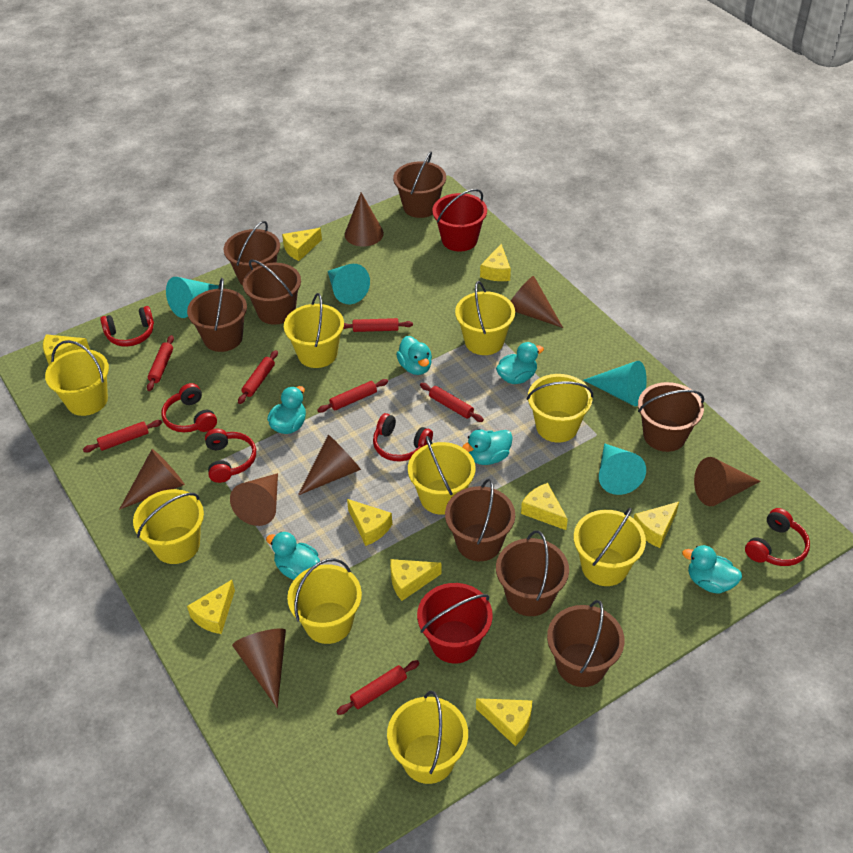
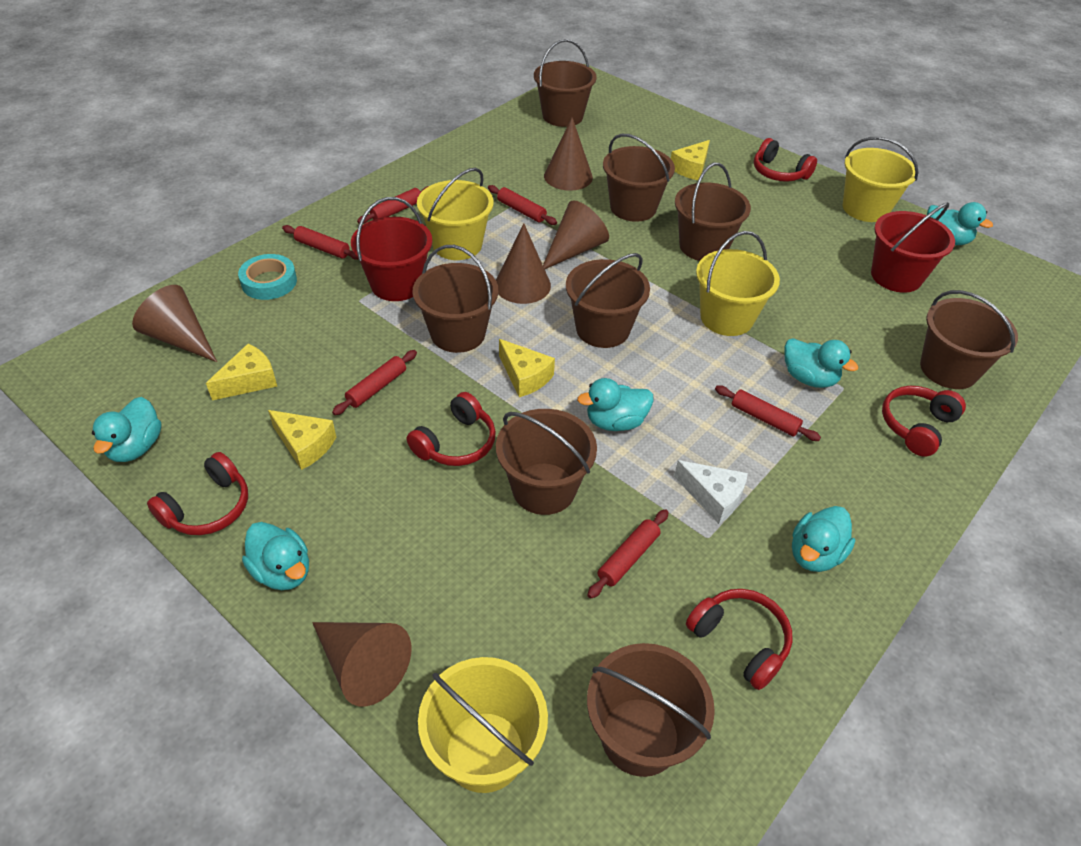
brown cone: [119,449,185,510] [230,473,278,526] [232,629,286,708] [298,435,361,495] [345,193,384,246] [511,276,563,328] [694,457,761,506] = 7 -> [132,285,217,362] [312,622,411,707] [496,223,551,304] [543,200,609,269] [544,118,593,191] = 5
red rolling pin: [83,420,162,452] [147,335,174,391] [238,350,278,404] [317,379,388,413] [336,660,419,715] [343,318,413,332] [420,383,484,422] = 7 -> [282,225,359,260] [332,350,417,415] [357,186,429,224] [488,185,557,225] [587,509,669,599] [715,386,821,441] = 6
turquoise cone: [166,277,219,318] [328,264,370,304] [583,361,647,406] [599,443,646,495] = 4 -> none = 0
turquoise tape: none = 0 -> [238,254,297,300] = 1
white cheese: none = 0 -> [674,460,748,524] = 1
yellow bucket: [45,340,109,416] [133,489,204,564] [284,293,344,368] [287,558,362,644] [387,691,468,784] [408,436,475,515] [455,281,515,355] [527,374,593,443] [573,508,646,586] = 9 -> [417,168,494,260] [418,657,548,793] [696,231,780,336] [843,137,918,222] = 4
yellow cheese: [43,334,90,365] [187,580,235,634] [282,228,322,261] [347,499,392,546] [390,559,442,601] [476,698,532,746] [480,244,511,281] [521,483,568,530] [634,502,679,548] = 9 -> [206,344,277,400] [268,410,336,470] [499,339,555,397] [671,140,710,180] = 4

